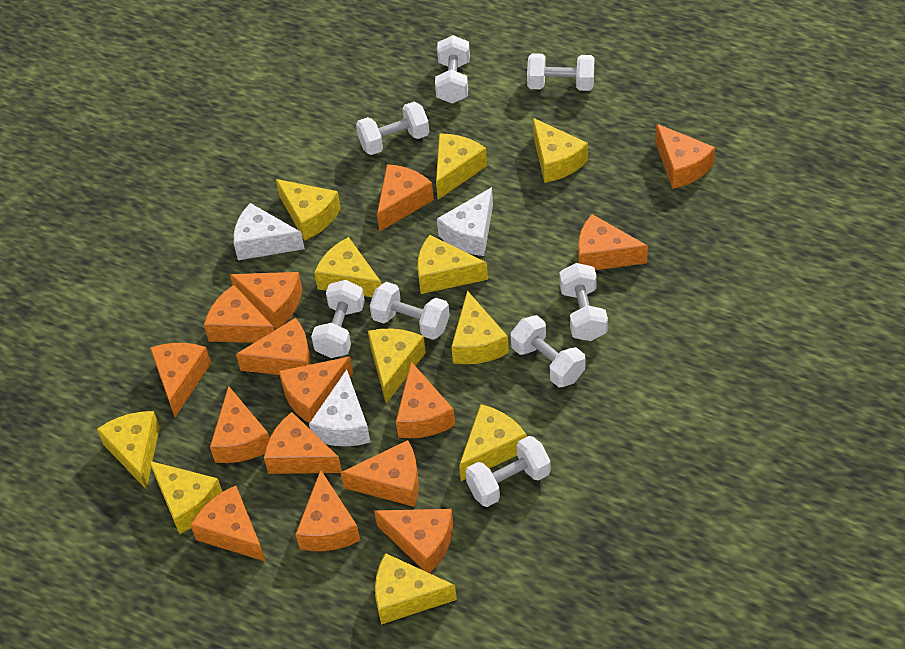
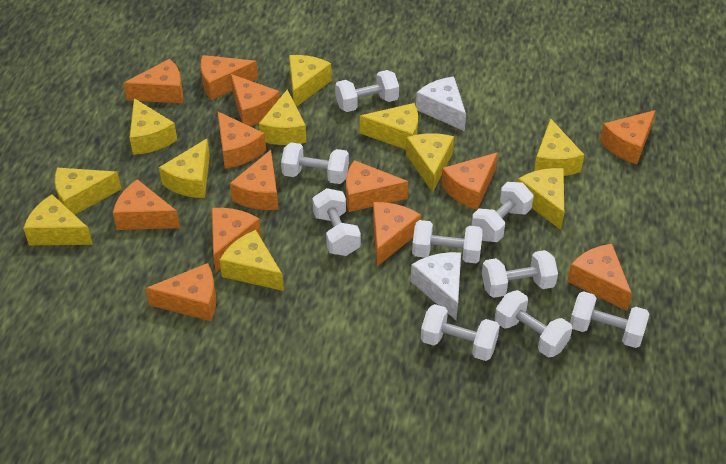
orange cheese: [150,343,211,417] [191,486,265,561] [204,285,274,343] [210,386,270,463] [230,272,302,329] [236,318,311,375] [264,412,342,474] [279,357,353,423] [296,470,360,551] [340,440,419,507] [374,509,453,573] [377,164,434,232] [396,362,455,438] [578,214,648,270] [655,124,715,189] = 15 -> [113,179,180,230] [123,59,183,103] [145,263,216,321] [201,55,258,100] [212,208,261,272] [217,111,266,168] [230,150,278,210] [231,74,280,126] [346,160,408,212] [373,202,421,266] [441,152,498,210] [567,244,632,311] [600,110,656,164] = 13
white cheese: [233,203,305,260] [309,370,371,446] [437,187,493,256] = 3 -> [411,252,461,320] [416,77,466,131] = 2
white dumbbell: [311,280,365,358] [356,102,429,155] [370,282,450,340] [435,35,470,104] [465,436,551,507] [511,315,585,387] [527,53,594,91] [559,263,608,341] = 8 -> [281,142,349,184] [312,188,361,256] [335,70,399,112] [412,220,483,263] [421,304,500,361] [472,182,534,242] [482,250,558,298] [495,290,573,357] [570,291,649,348] = 9

